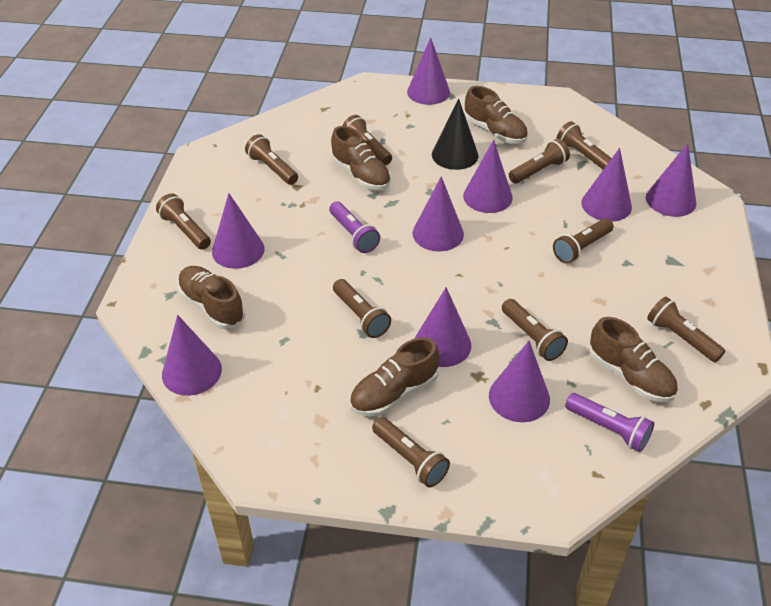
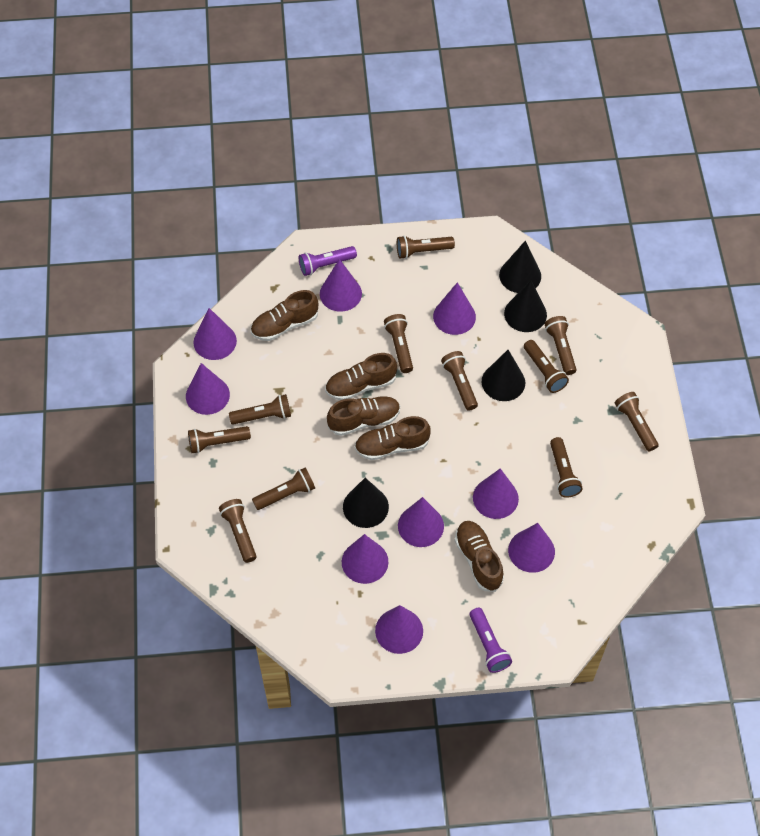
black cone: [432,99,479,170] = 1 -> [343,478,389,528] [482,350,525,401] [499,240,541,293] [504,280,547,332] = 4
brown flashlight: [156,193,211,250] [245,134,298,185] [333,279,391,338] [342,115,392,165] [372,417,450,487] [502,299,568,361] [509,139,570,184] [553,218,614,264] [557,121,612,169] [647,297,725,363] = 10 -> [188,426,251,453] [219,499,257,563] [229,394,291,425] [252,468,315,510] [384,314,413,373] [397,236,455,259] [441,351,478,411] [524,340,569,393] [545,316,577,375] [550,437,583,498] [615,392,659,451] = 11

